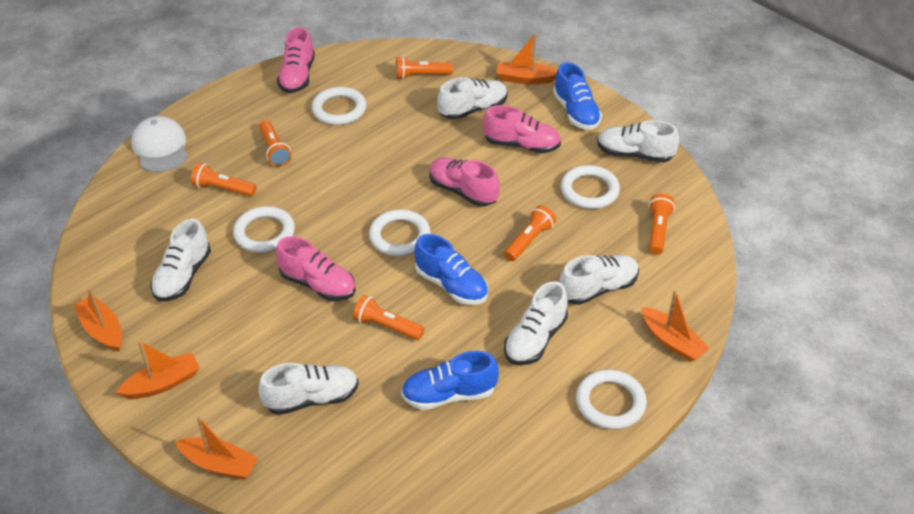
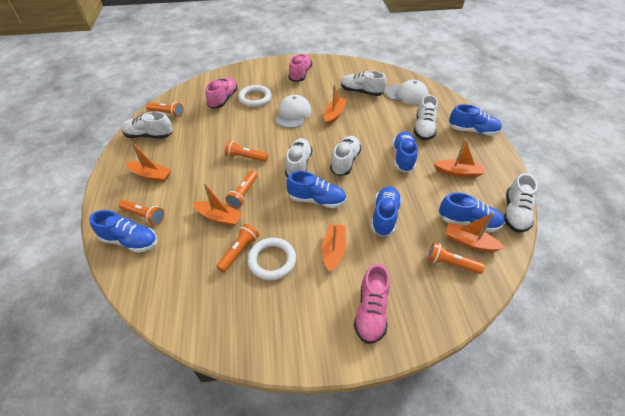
blue shoe: [401,351,499,410] [414,234,488,305] [553,62,602,130] = 3 -> [89,210,157,253] [286,171,346,208] [371,186,402,237] [393,131,418,172] [439,192,505,232] [449,104,502,136] = 6
orange boat: [73,288,122,352] [116,341,200,399] [175,416,258,480] [496,33,557,84] [641,289,710,362] = 5 -> [126,141,171,182] [193,183,243,226] [322,223,346,272] [324,85,347,126] [434,139,484,178] [445,213,505,252] = 6
pink shoe: [276,236,356,301] [277,27,315,93] [430,157,500,206] [483,105,561,153] = 4 -> [205,78,237,109] [288,54,312,82] [354,264,390,344] = 3
white cap: [132,116,188,172] = 1 -> [275,95,311,128] [385,80,429,105] = 2
white ring: [233,206,295,253] [312,87,366,125] [369,209,430,256] [561,165,620,209] [576,370,647,429] = 5 -> [238,85,272,107] [247,238,296,280] = 2

